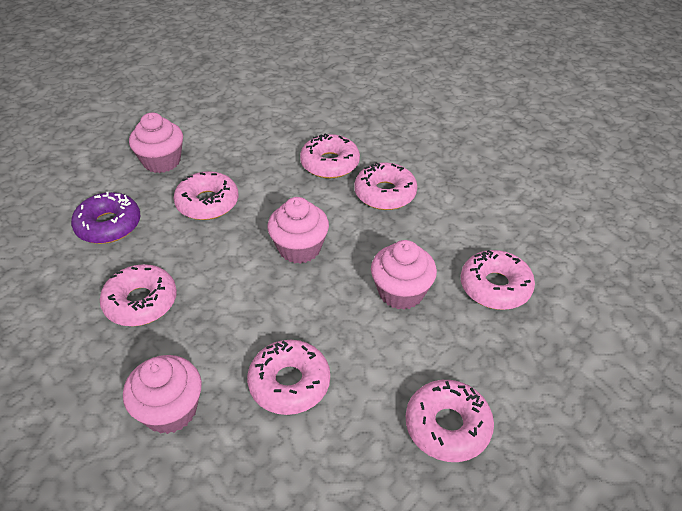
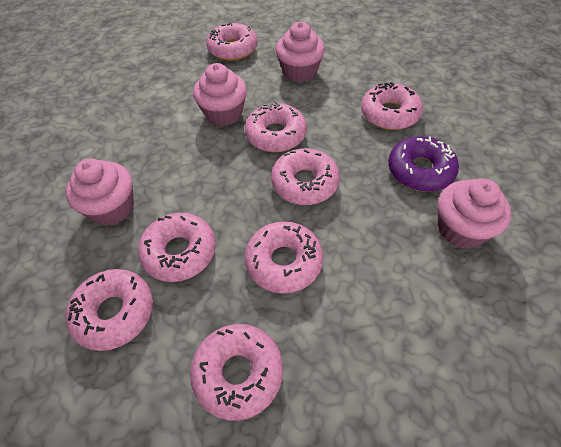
pink donut: [100,264,177,326] [174,171,238,220] [247,340,330,415] [300,134,360,178] [354,162,417,210] [406,380,494,462] [461,250,535,310] = 7 -> [65,269,153,351] [138,213,216,282] [190,324,283,421] [206,22,258,61] [245,102,307,152] [245,221,323,294] [271,148,340,205] [361,82,423,130] = 8

